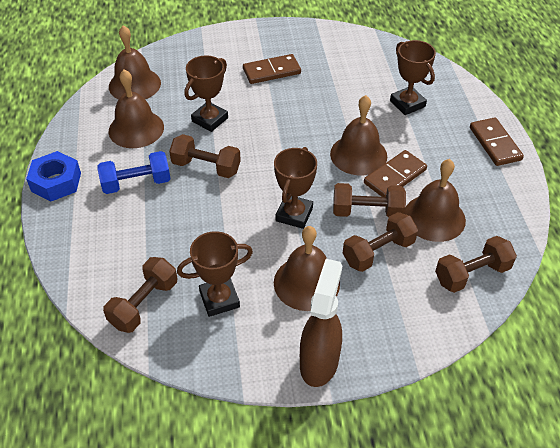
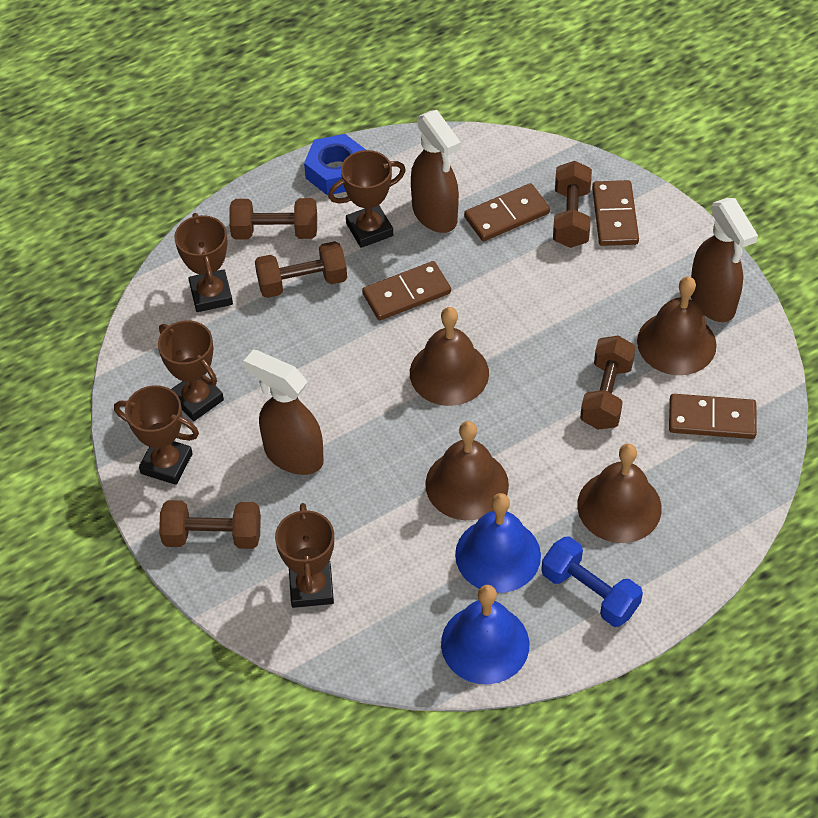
blue bell: none = 0 -> [441,585,529,684] [455,493,541,593] = 2
brown bell: [109,25,161,99] [109,69,164,148] [274,226,340,311] [330,95,387,175] [405,159,466,242] = 5 -> [410,307,489,406] [425,421,509,520] [577,444,662,543] [637,276,717,375] = 4
brown domino: [243,54,301,84] [364,150,427,197] [470,117,524,166] = 3 -> [362,261,451,321] [464,183,550,241] [592,180,639,246] [669,394,757,439] = 4
brown spray bottle: [300,259,342,387] = 1 -> [244,350,324,475] [411,110,461,233] [691,198,758,322] = 3
brown trophy: [177,231,253,317] [184,55,228,132] [274,147,317,229] [390,40,436,115] = 4 -> [114,385,199,485] [158,320,224,421] [174,213,233,312] [275,503,334,608] [328,150,406,248] = 5

